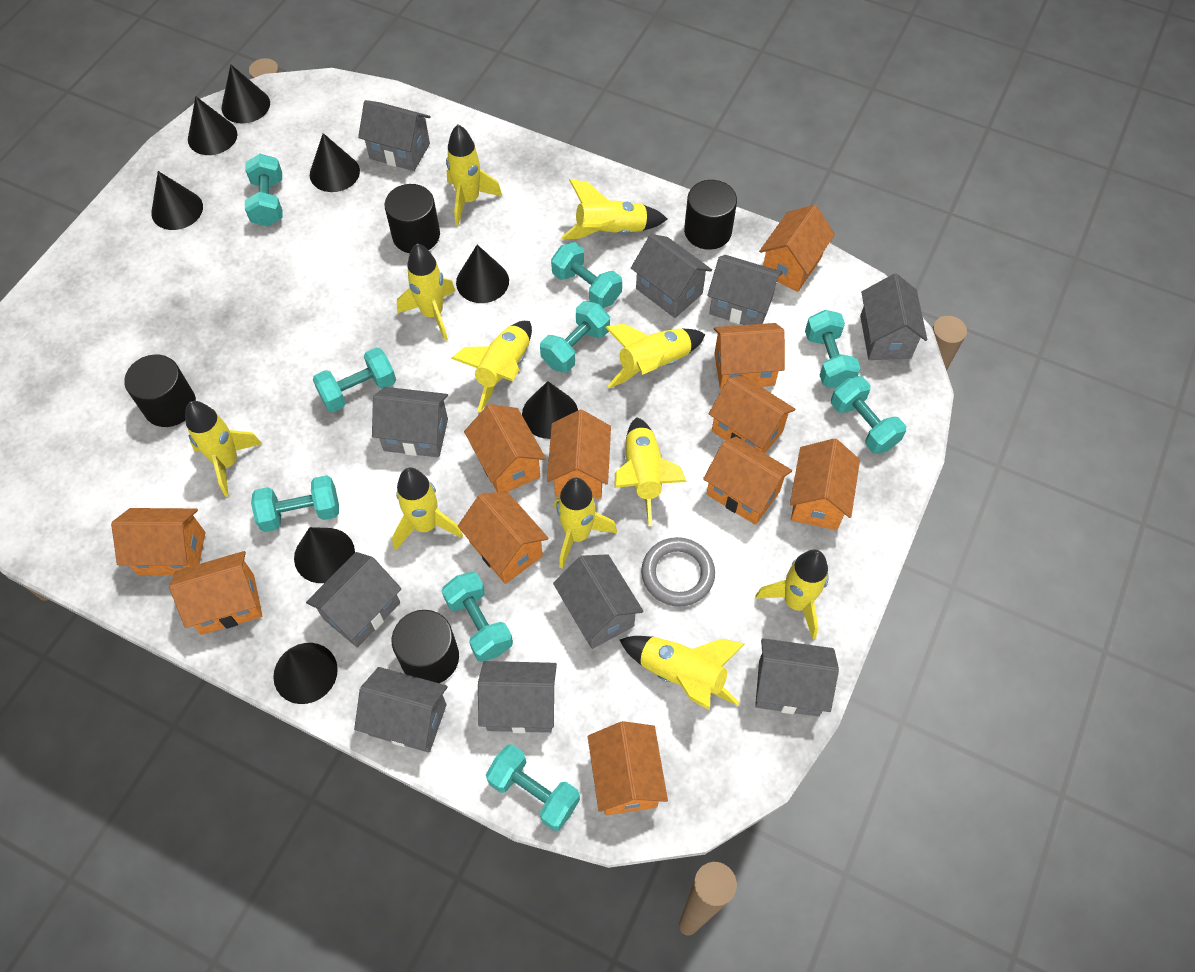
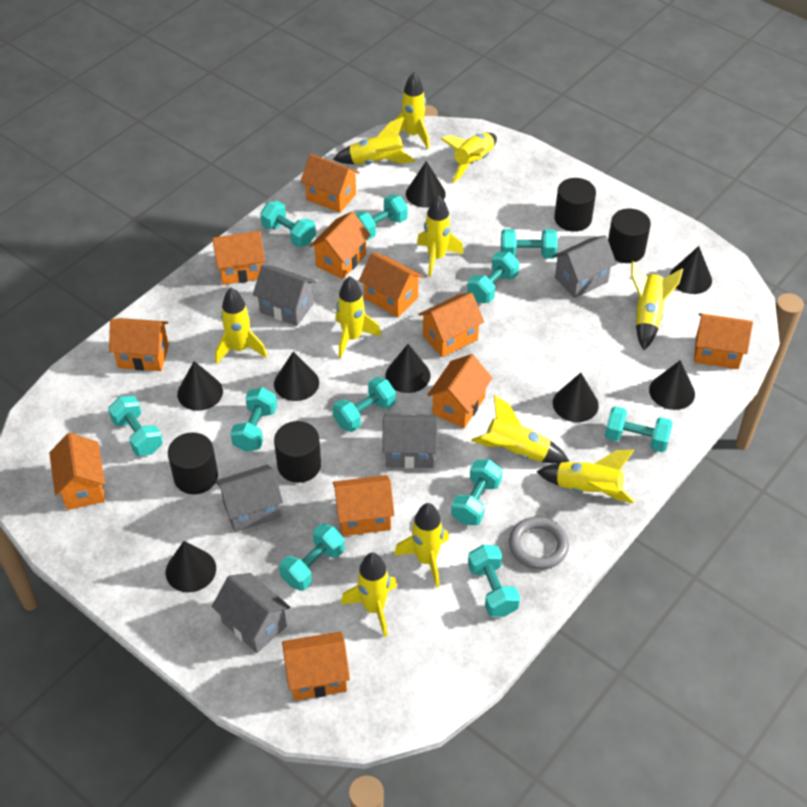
grey house: [306,552,401,648] [354,667,448,753] [358,100,431,171] [372,387,448,457] [478,661,557,733] [553,554,643,649] [631,234,712,318] [707,255,783,325] [755,638,839,717] [860,274,927,360] = 10 -> [212,573,291,653] [215,465,283,532] [253,265,316,326] [382,414,437,468] [553,235,617,298] = 5
turquoise dumbbell: [245,154,282,226] [251,475,339,532] [313,347,396,412] [442,572,513,662] [486,744,580,831] [540,301,610,373] [551,242,622,308] [805,310,861,388] [831,376,906,454] = 9 -> [108,396,163,456] [230,387,277,452] [260,201,316,247] [279,524,345,591] [333,377,396,432] [355,194,408,240] [451,460,502,525] [467,252,519,303] [468,545,520,617] [501,229,558,259] [605,406,673,452] = 11

